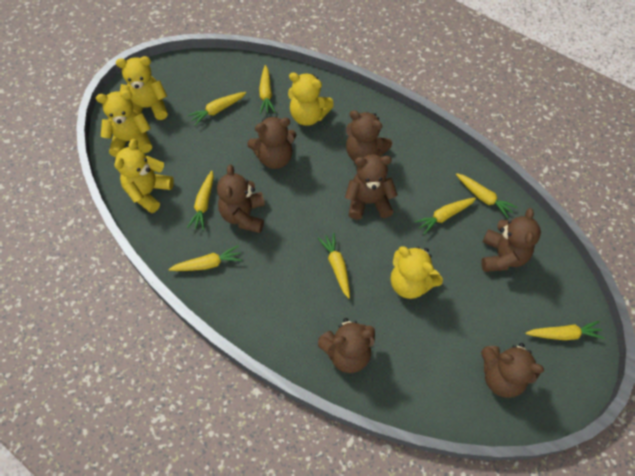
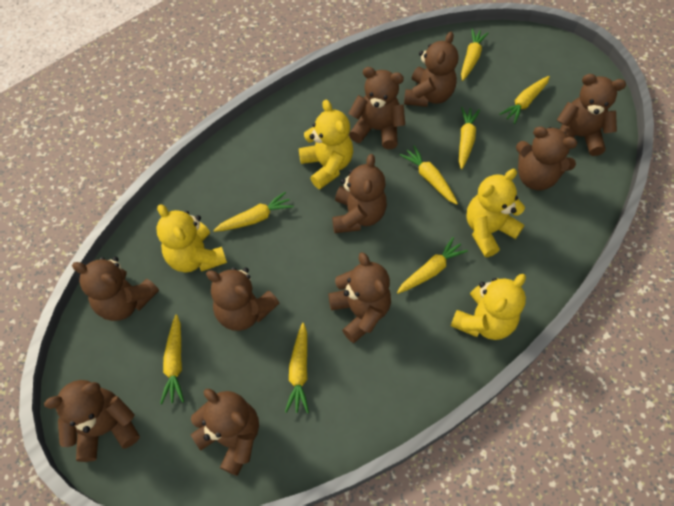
brown teddy bear: [217,165,265,233] [247,116,296,169] [318,318,375,373] [345,154,398,220] [346,110,392,161] [481,208,541,272] [481,343,544,398] = 7 -> [44,380,140,462] [72,257,159,321] [191,389,259,476] [206,267,279,331] [328,252,391,343] [332,154,387,233] [349,67,405,149] [404,32,459,107] [516,126,577,190] [557,74,626,156] = 10
yellow teddy bear: [96,90,152,157] [114,139,174,213] [116,56,168,120] [288,72,334,126] [390,246,443,299] = 5 -> [156,204,227,273] [299,100,353,189] [451,274,526,340] [466,169,525,257] = 4

